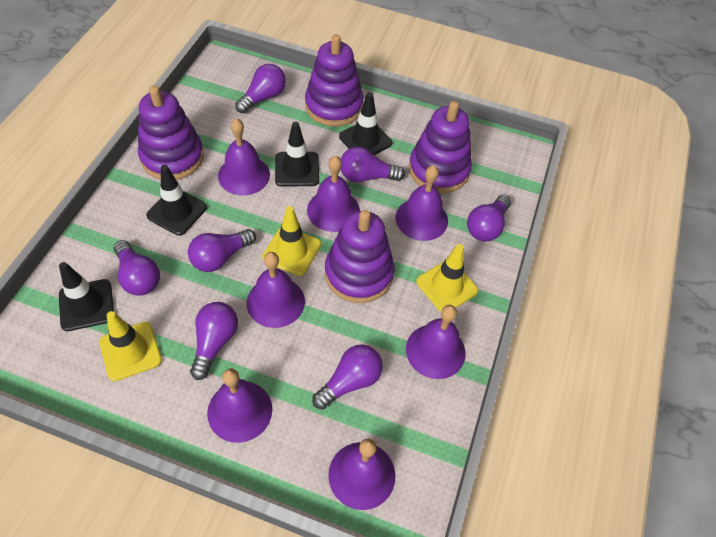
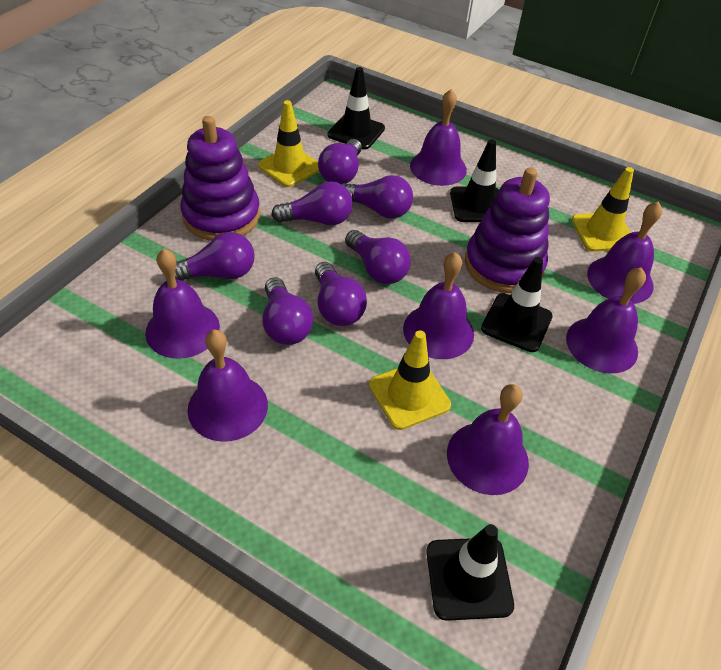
purple stacking toy: [138,85,204,180] [305,34,363,127] [325,210,394,303] [409,101,472,193] = 4 -> [181,116,260,241] [465,167,550,293] = 2

